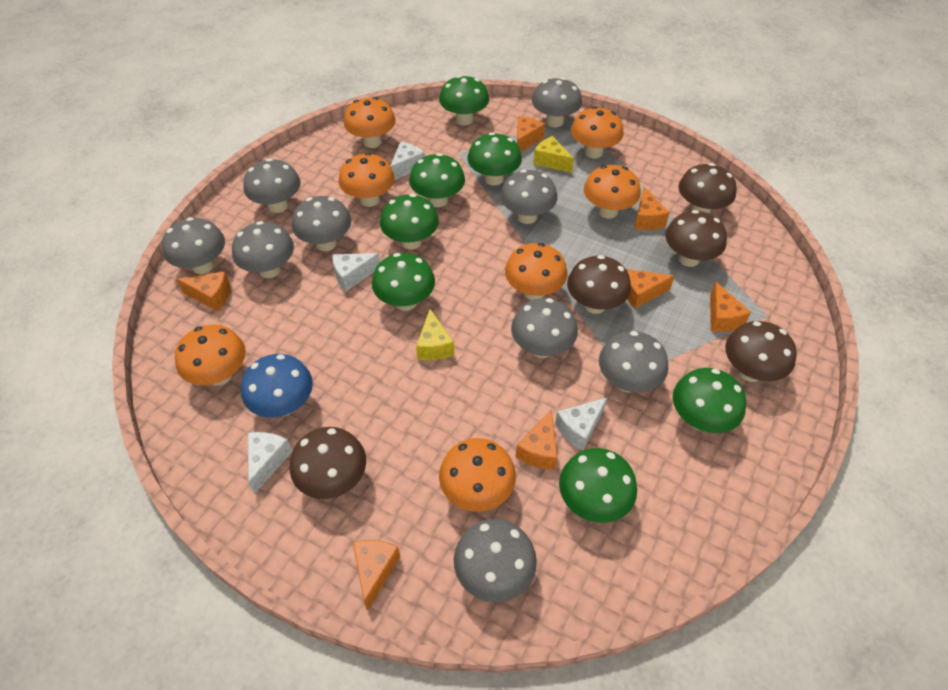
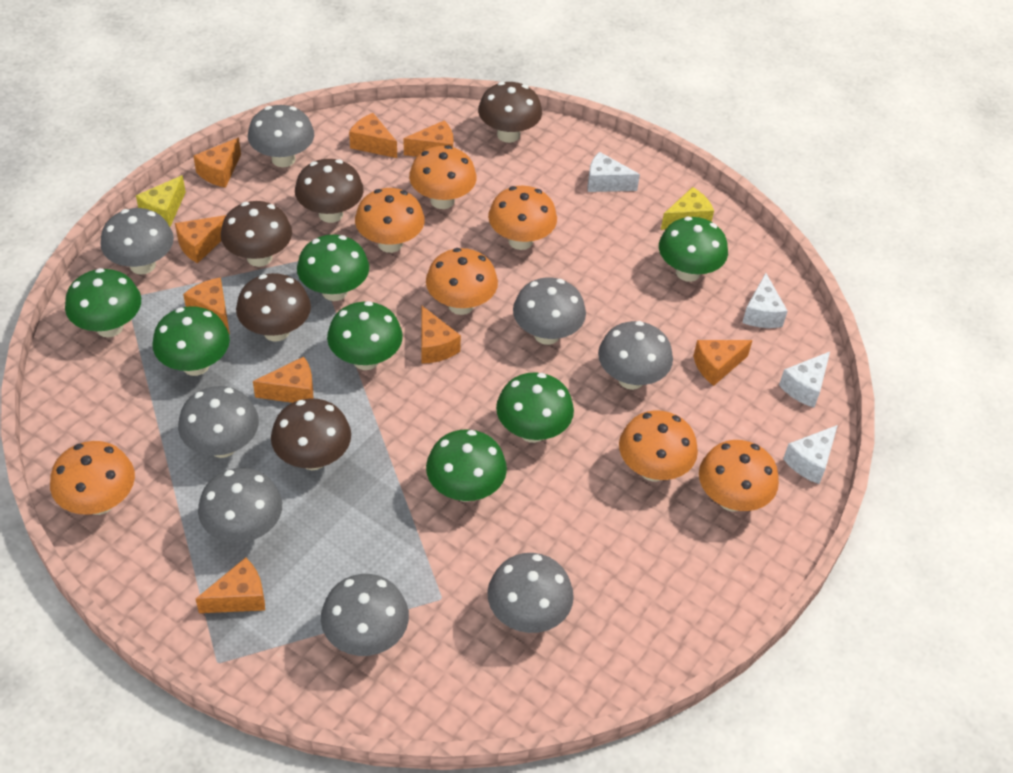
blue mushroom: [241,354,313,418] = 1 -> none = 0
grey mushroom: [162,217,225,274] [232,221,294,278] [243,158,301,213] [292,196,351,251] [454,519,537,602] [500,170,557,224] [511,298,578,358] [532,77,582,127] [599,331,668,392] = 9 -> [100,208,174,274] [178,386,259,458] [198,468,282,543] [248,105,314,167] [321,574,409,656] [487,553,574,633] [513,277,586,345] [598,321,673,390] = 8
orange cheese: [177,271,230,312] [353,540,400,611] [516,410,557,469] [517,116,545,152] [627,269,674,309] [634,187,670,230] [710,282,751,332] = 7 -> [175,215,226,263] [183,277,230,334] [193,138,241,188] [196,557,265,613] [253,357,313,403] [349,113,397,158] [404,120,453,157] [421,305,461,364] [693,340,753,386] = 9

